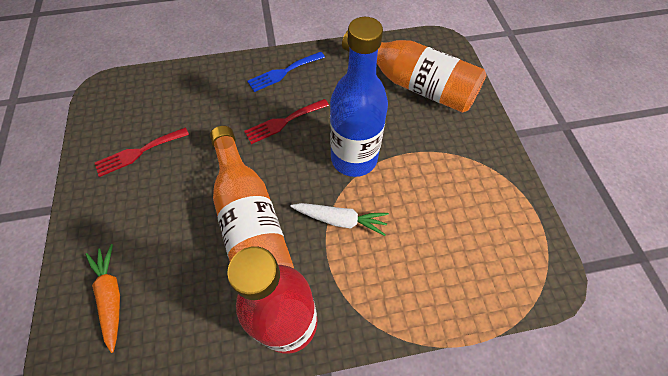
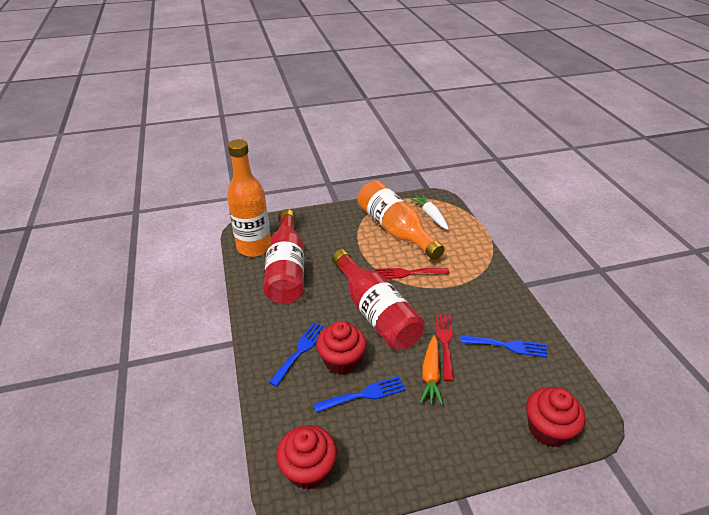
blue bottle: [330,17,388,177] = 1 -> none = 0
blue fork: [247,52,325,92] = 1 -> [269,322,326,387] [314,376,406,413] [461,335,548,358] = 3
red bottle: [227,246,317,354] = 1 -> [263,209,304,304] [332,249,425,350] = 2
red cupcake: none = 0 -> [276,425,337,490] [316,321,367,375] [526,387,585,447] = 3

